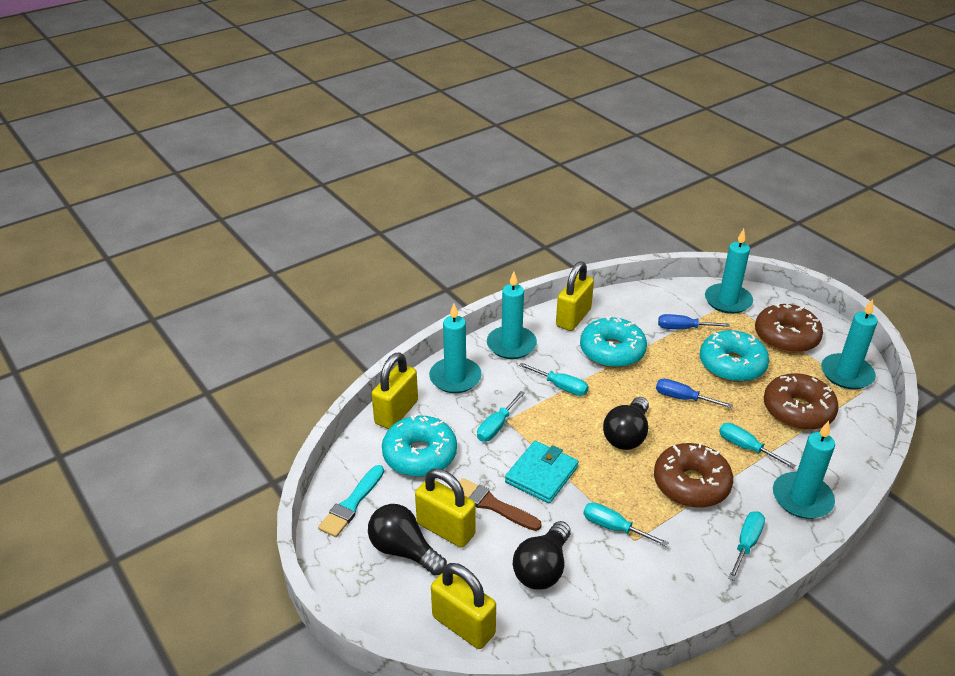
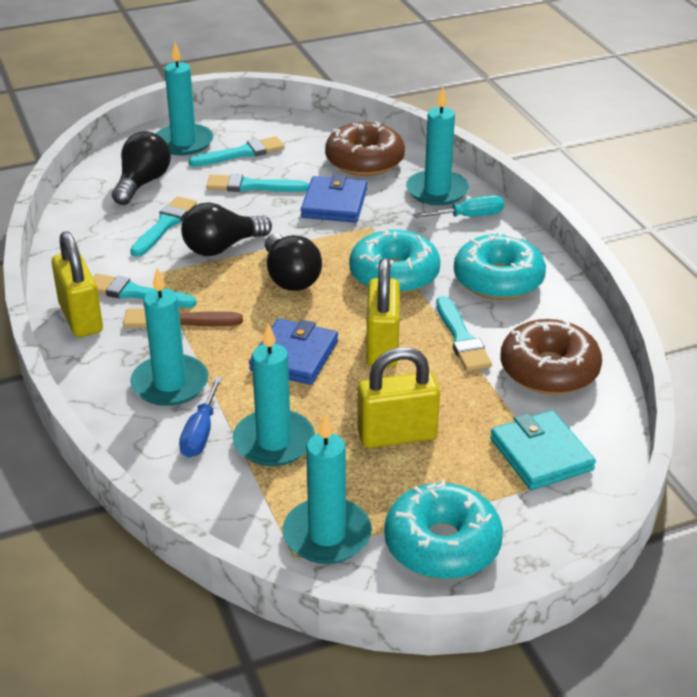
blue screwdriver: [656,379,733,408] [658,314,730,329] = 2 -> [179,377,222,458] = 1
blue wallet: none = 0 -> [249,318,338,385] [301,175,367,223] = 2
brown donut: [654,443,733,508] [755,303,823,353] [764,373,839,430] = 3 -> [325,121,405,176] [500,319,602,395] = 2
turquoise brush: [318,465,384,537] = 1 -> [93,274,197,308] [130,196,197,257] [188,136,285,167] [206,174,309,192] [436,296,492,371] = 5
turquoise screwdriver: [477,391,525,442] [519,363,589,396] [583,502,669,547] [719,423,796,469] [728,511,765,581] = 5 -> [413,195,504,218] = 1
yellow padlock: [372,352,418,429] [415,469,476,548] [431,563,496,649] [556,261,594,331] = 4 -> [52,231,103,337] [357,347,440,449] [366,258,400,367] = 3

